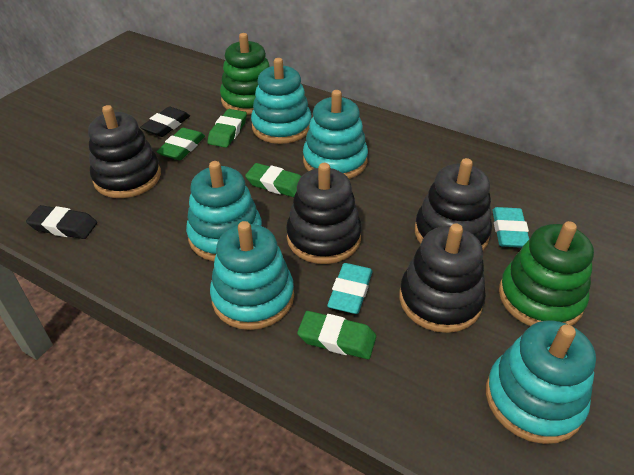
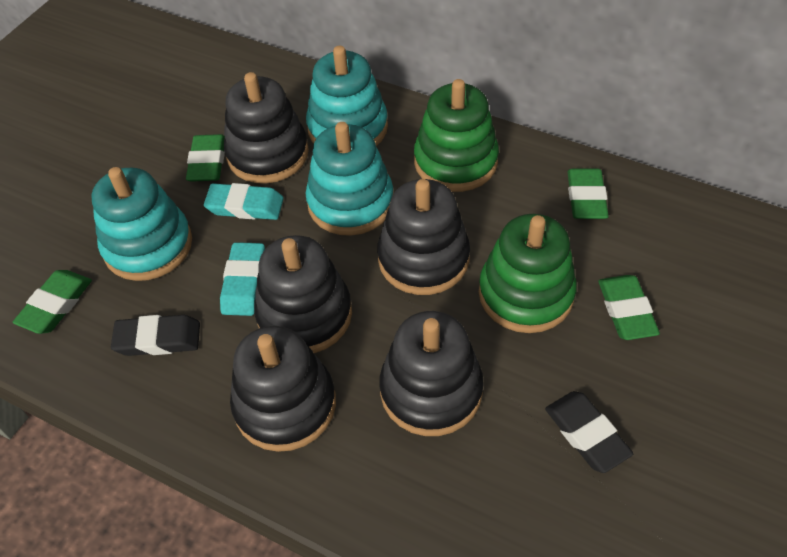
black stacking toy: [88,105,161,198] [286,163,362,264] [399,224,486,333] [415,158,492,250] = 4 -> [224,72,309,184] [230,326,336,452] [254,235,352,353] [377,179,470,295] [380,311,484,436] = 5
turquoise stacking toy: [186,161,262,261] [210,221,294,330] [251,58,311,144] [303,90,368,179] [486,321,596,444] = 5 -> [91,167,192,281] [306,46,388,146] [306,122,393,236] = 3

